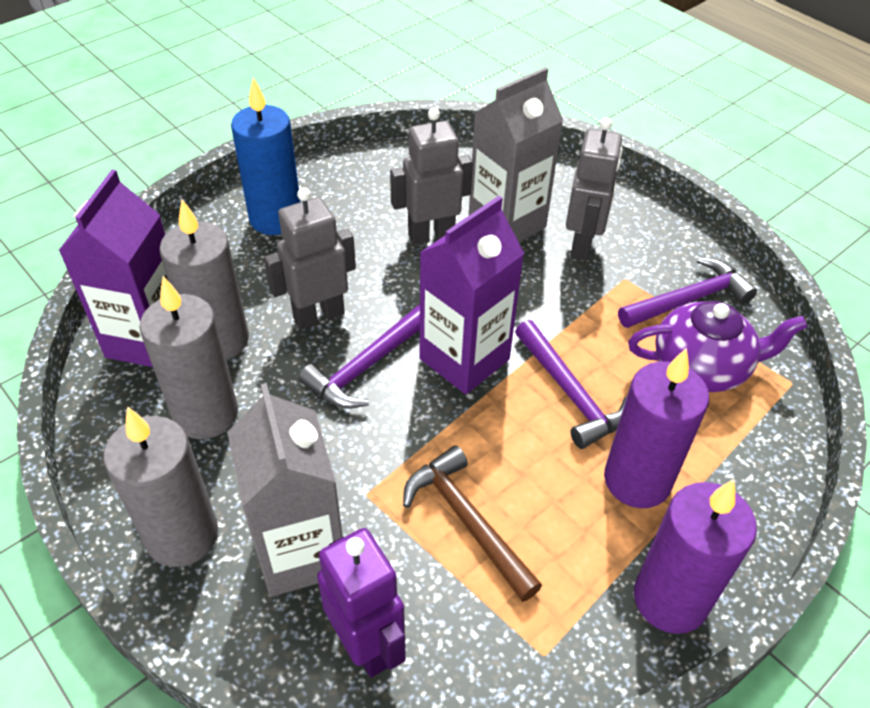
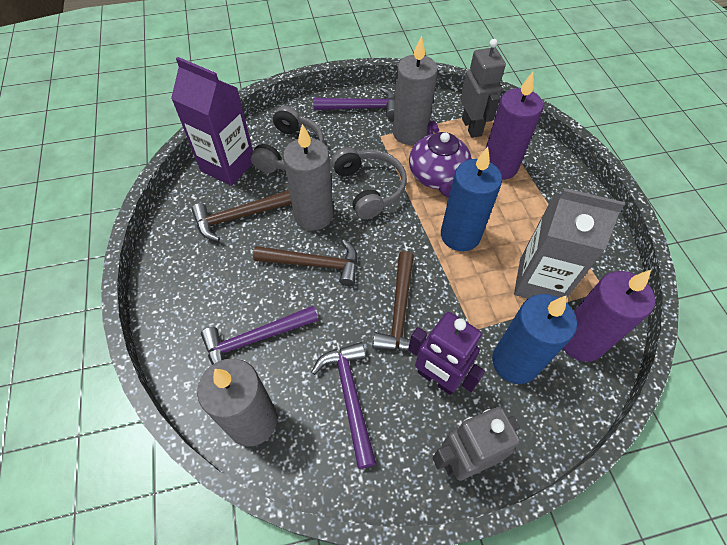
blue candle: [231,77,301,235] = 1 -> [441,147,502,251] [492,294,577,384] = 2
brown hammer: [403,445,542,602] = 1 -> [191,190,291,241] [253,240,358,286] [372,251,428,351] = 3
grey carton: [227,383,343,597] [469,67,564,242] = 2 -> [514,188,625,299] = 1
grey headphones: none = 0 -> [251,106,324,173] [332,147,407,219] = 2
grey robot: [264,187,356,330] [390,108,473,245] [566,118,623,261] = 3 -> [432,407,520,480] [460,39,506,138] = 2
purple carton: [58,169,168,367] [419,196,525,394] = 2 -> [171,57,253,186] = 1

